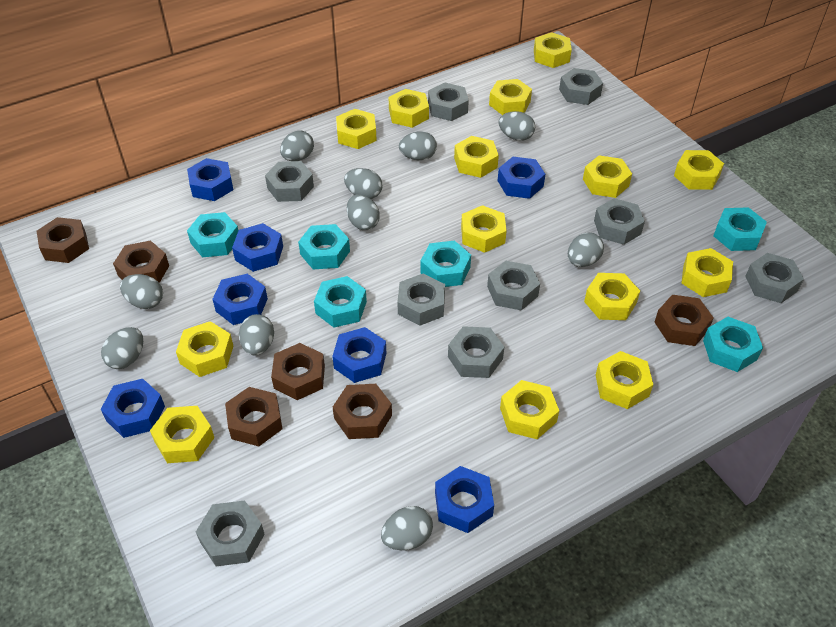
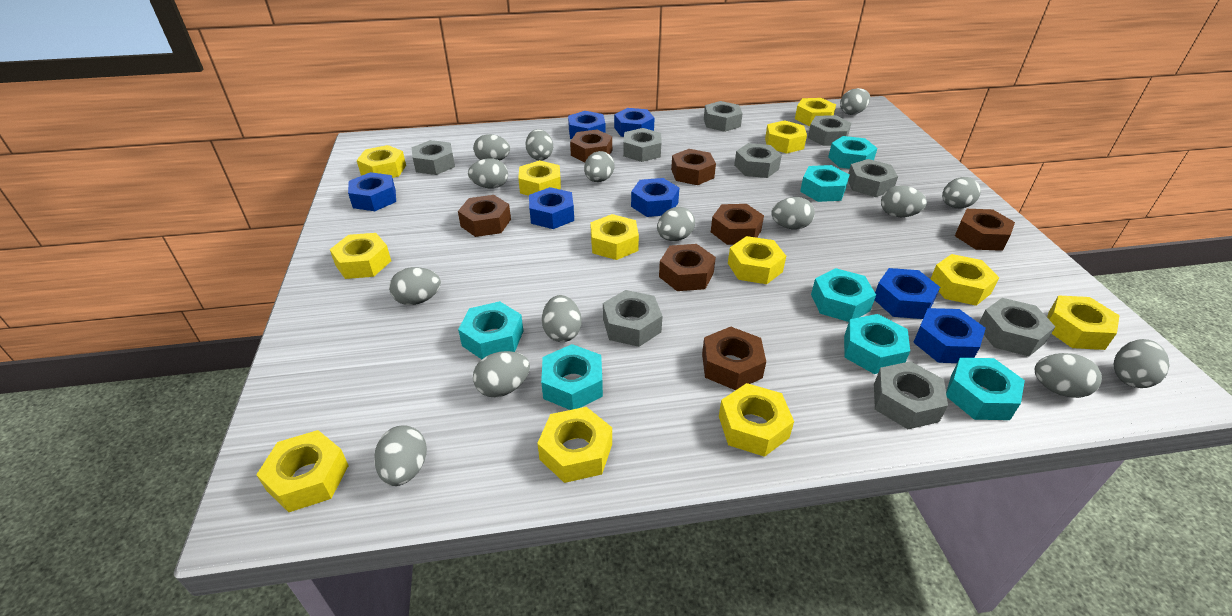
brown nut: [37,217,89,263] [113,240,169,283] [225,387,282,446] [271,343,325,400] [333,384,392,439] [654,295,714,346] = 6 -> [458,195,511,237] [570,130,612,163] [659,244,716,291] [671,149,716,185] [702,327,766,390] [711,204,764,245] [955,209,1015,251] = 7
grey egg: [101,327,143,369] [120,274,163,309] [239,314,274,355] [280,130,314,161] [344,168,383,199] [347,194,380,230] [381,506,433,550] [399,131,437,160] [498,111,535,141] [568,232,604,267] = 10 -> [374,425,427,486] [389,267,441,305] [468,158,508,188] [473,134,510,161] [473,351,530,397] [525,129,553,160] [542,295,582,342] [584,151,615,182] [657,207,695,241] [771,197,815,230] [840,88,870,115] [881,185,927,217] [942,177,981,208] [1035,353,1102,398] [1114,339,1170,388] = 15
turquoise nut: [187,212,238,257] [298,224,350,269] [314,276,367,328] [421,241,471,287] [703,317,763,372] [713,207,767,251] = 6 -> [458,301,523,359] [541,344,603,410] [800,165,850,202] [811,268,876,322] [828,136,877,169] [844,314,910,374] [946,358,1025,420] = 7
yellow nut: [150,406,214,463] [176,321,233,377] [336,109,377,149] [389,89,429,128] [454,136,499,178] [461,205,507,253] [489,79,532,115] [500,380,559,439] [534,32,572,68] [583,155,632,198] [584,273,640,320] [596,351,653,409] [674,150,724,190] [681,248,733,297] = 14 -> [256,430,349,512] [330,233,391,279] [357,145,406,178] [518,160,561,196] [537,407,612,483] [590,214,639,260] [719,383,794,457] [728,236,786,284] [765,120,807,154] [795,98,836,126] [931,254,999,306] [1047,295,1120,350] = 12

